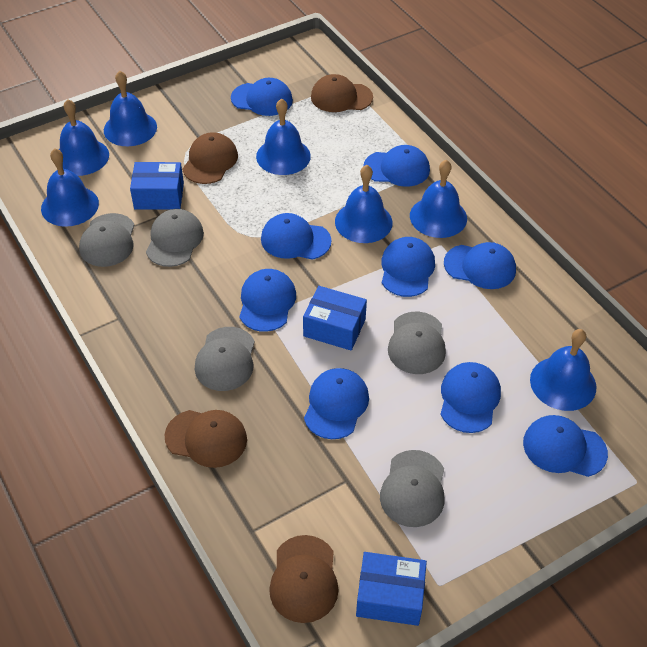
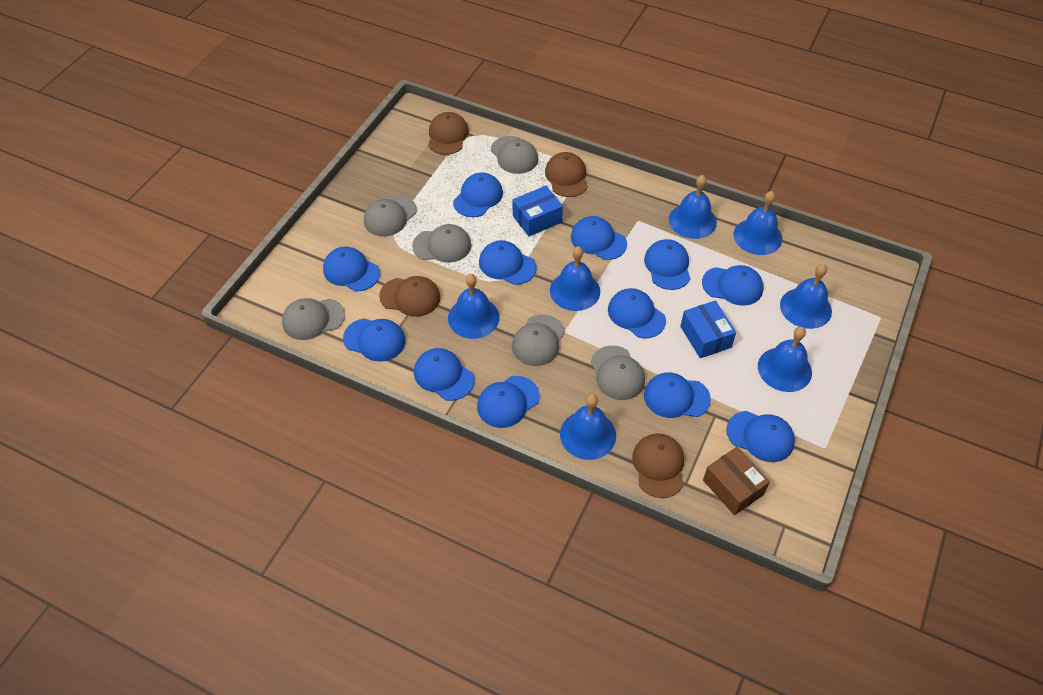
blue box: [130,162,184,210] [303,286,367,350] [356,552,427,626] = 3 -> [513,186,563,236] [680,301,736,358] = 2
blue cap: [231,78,293,116] [239,269,296,332] [261,213,331,260] [304,368,369,439] [363,145,430,187] [381,237,435,297] [440,362,501,433] [444,242,516,289] [523,415,608,477] = 9 -> [323,247,380,292] [343,318,406,362] [414,348,474,401] [453,172,503,217] [477,376,539,428] [479,240,537,285] [571,216,627,260] [608,288,666,338] [644,239,690,290] [644,372,711,418] [702,265,763,306] [726,411,795,462] = 12
brown box: none = 0 -> [703,447,770,515] = 1
grey cap: [79,213,134,267] [146,209,204,267] [195,327,255,391] [380,450,444,527] [388,312,446,374] = 5 -> [282,298,345,340] [364,195,417,236] [412,224,472,263] [491,136,538,174] [512,314,565,366] [591,345,645,400] = 6

